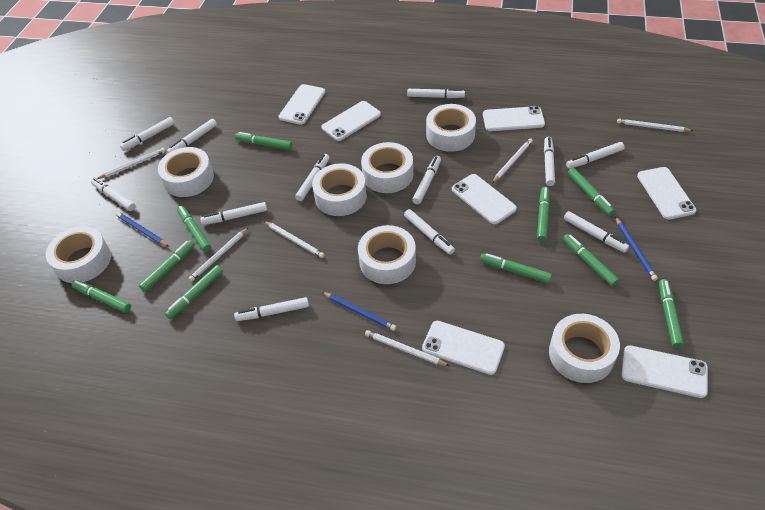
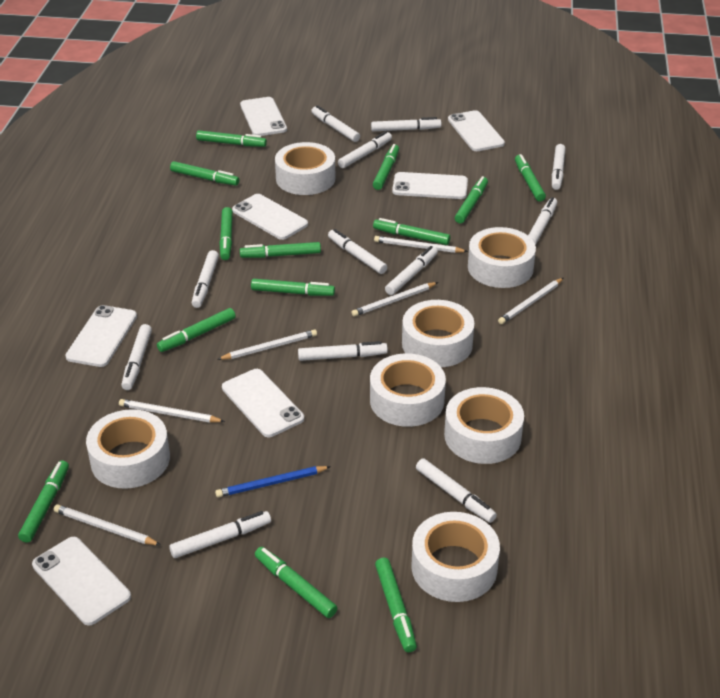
blue pencil: [116,212,169,247] [322,292,396,331] [615,217,658,281] = 3 -> [215,466,331,498] = 1
green marker: [71,280,131,313] [139,240,195,292] [165,265,223,319] [177,206,211,252] [235,132,292,150] [480,253,552,283] [537,187,550,242] [563,234,619,287] [568,168,615,216] [659,279,684,348] = 10 -> [18,460,69,543] [157,308,236,352] [170,161,239,186] [196,130,267,147] [219,207,233,260] [240,242,321,258] [251,279,335,296] [255,547,337,618] [373,144,399,190] [373,218,450,245] [375,558,417,652] [455,176,488,224] [515,154,546,202] = 13

